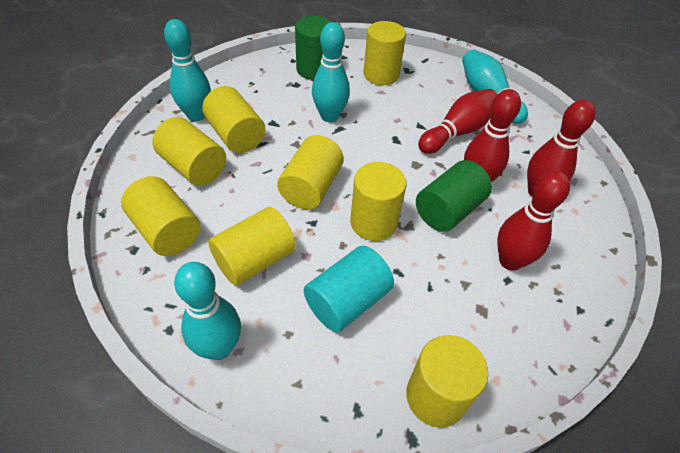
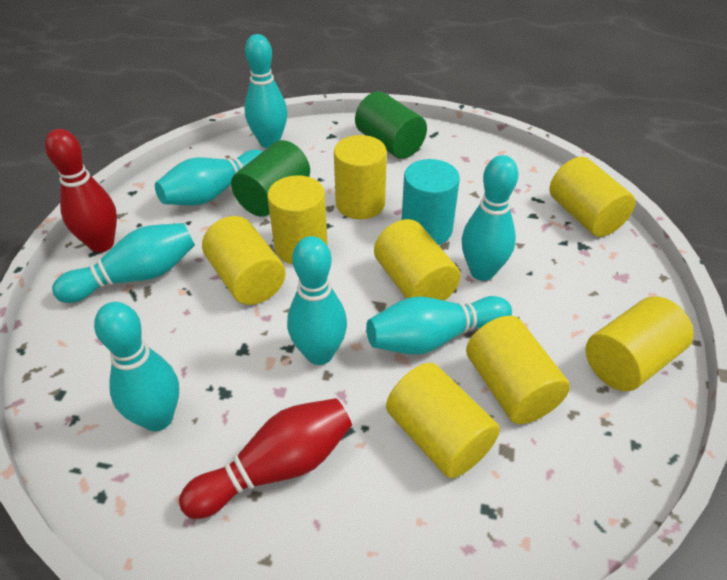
red bowling pin: [418,89,498,154] [464,89,521,182] [497,171,570,271] [527,100,595,197] = 4 -> [45,129,117,252] [179,398,352,519] = 2
turquoise bowling pin: [164,19,211,121] [174,262,241,360] [312,22,350,122] [462,49,528,124] = 4 -> [52,223,195,303] [94,302,179,431] [155,149,263,206] [245,34,287,148] [287,236,347,365] [366,296,512,354] [462,155,518,281] = 7

